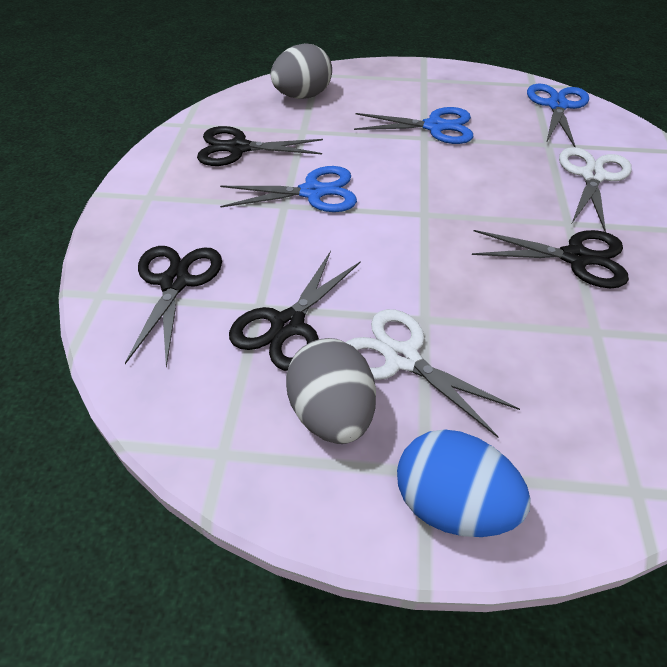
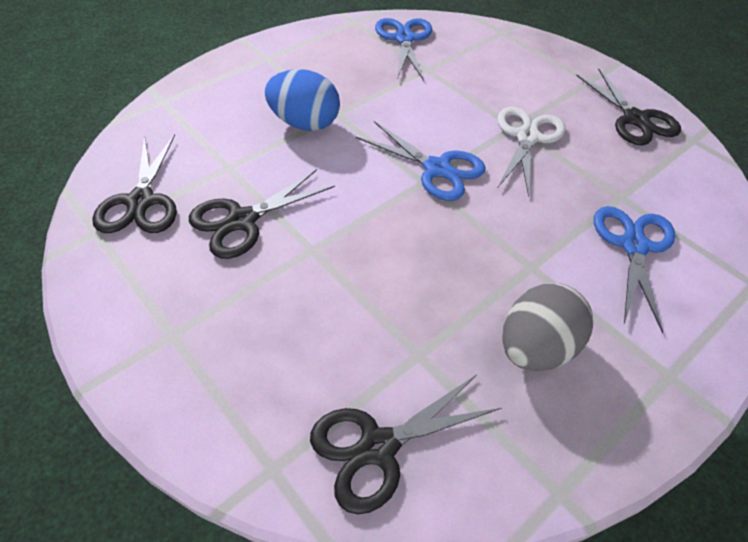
grey egg: [271,43,332,99] [286,338,376,444] = 2 -> [502,283,593,371] = 1
white scissors: [346,309,520,437] [559,147,632,232] = 2 -> [497,107,566,198] = 1

